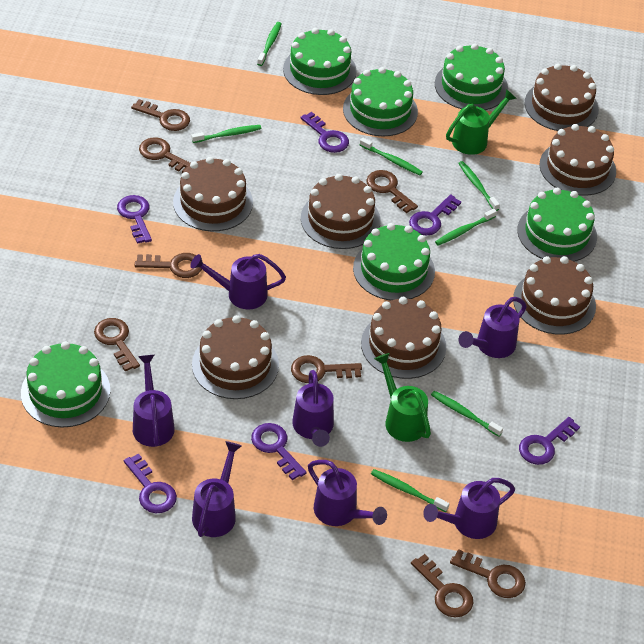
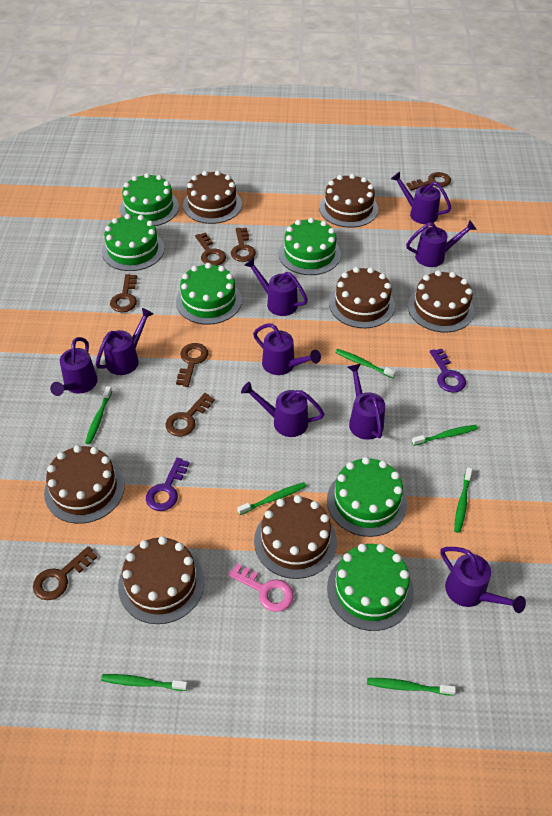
brown key: [94,318,140,371] [131,99,190,131] [135,253,202,278] [139,137,191,173] [291,355,362,383] [366,170,418,213] [411,554,473,617] [450,549,526,598] = 8 -> [33,546,97,600] [110,274,137,312] [165,393,215,437] [176,343,208,387] [195,232,226,266] [231,228,256,262] [406,172,451,191] = 7
green watering can: [374,353,431,442] [446,89,517,155] = 2 -> none = 0
pink key: none = 0 -> [228,563,294,612] = 1
purple key: [117,195,152,244] [124,453,177,513] [251,423,307,480] [300,112,349,153] [409,194,461,236] [519,417,580,465] = 6 -> [146,458,189,511] [430,349,466,393] = 2
purple watering can: [133,355,175,447] [190,254,286,309] [192,441,242,537] [292,370,334,447] [308,460,387,526] [423,478,515,539] [459,297,527,358] = 7 -> [50,337,98,396] [96,308,153,375] [241,382,324,437] [244,258,308,316] [253,324,321,375] [348,364,385,440] [391,172,451,224] [406,220,477,267] [441,547,526,613] = 9

